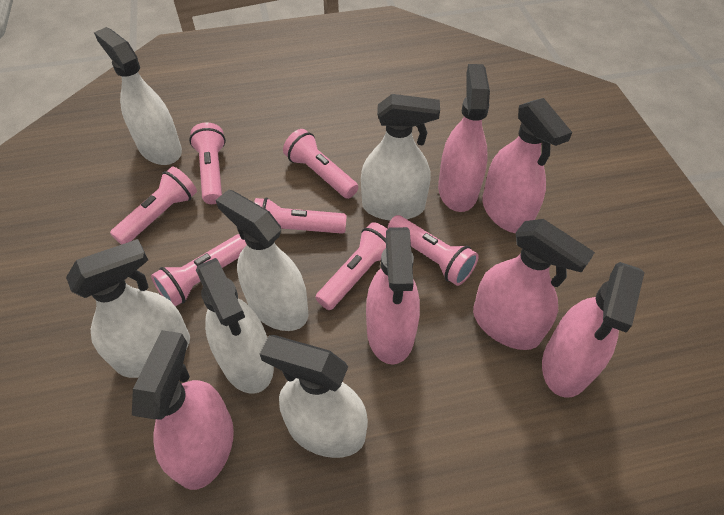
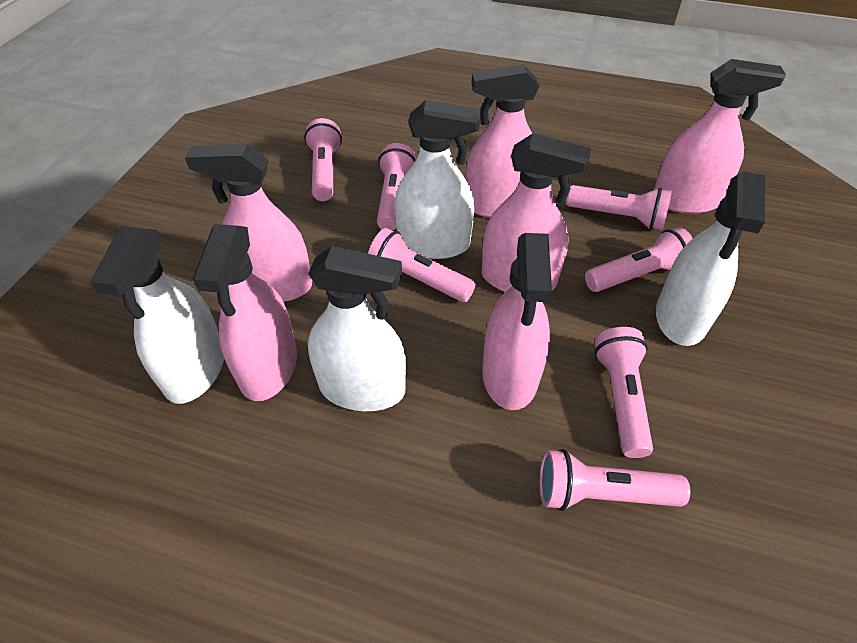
white spray bottle: [66,239,190,378] [94,27,182,165] [196,258,274,394] [216,190,308,331] [260,335,368,458] [361,94,440,220] = 6 -> [91,227,224,404] [308,246,406,411] [395,100,481,259] [656,172,765,346] = 4

